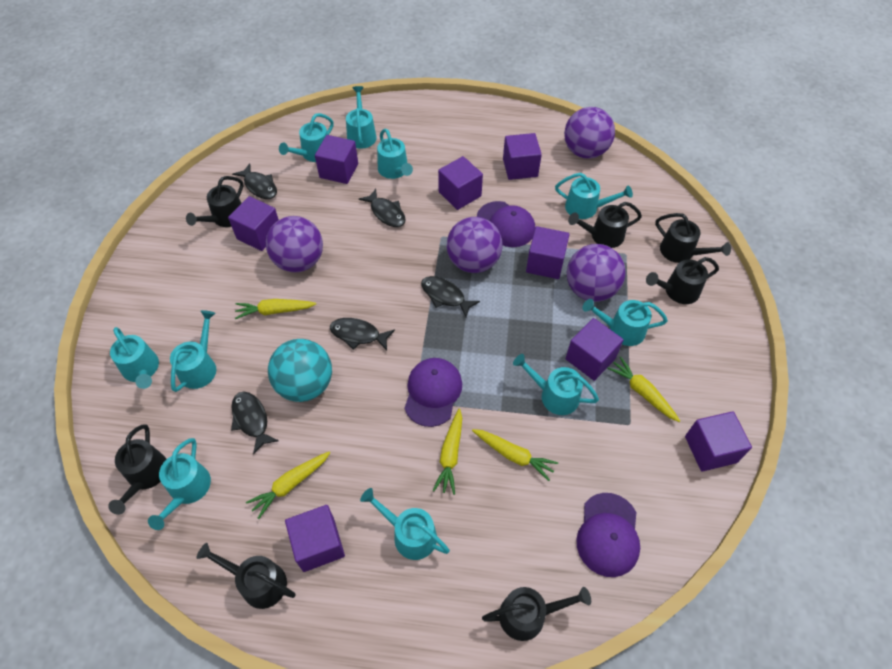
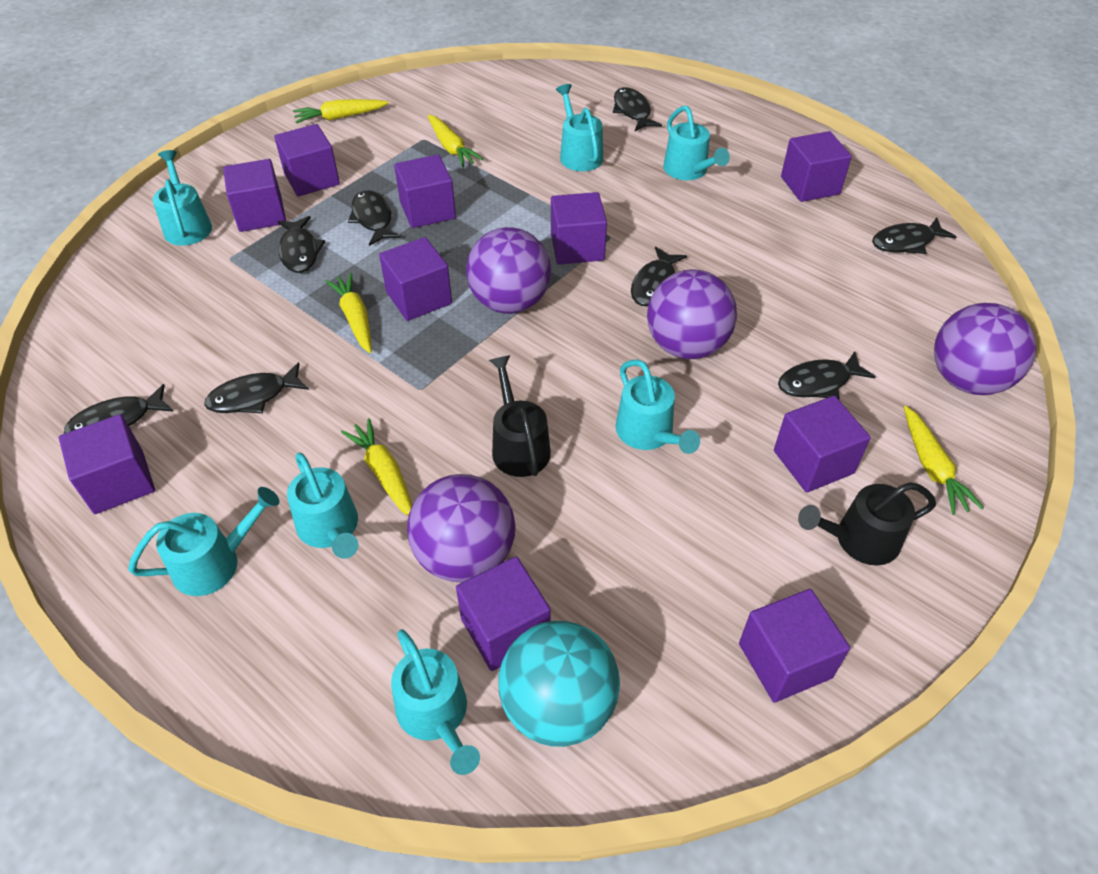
black fish: [231,391,279,455] [232,164,277,199] [330,318,395,350] [359,189,406,227] [421,276,480,317] = 5 -> [64,384,174,434] [204,362,309,413] [277,216,325,273] [348,190,401,246] [613,87,662,131] [631,247,687,306] [778,351,876,399] [872,218,956,254] = 8
black watering can: [108,424,167,515] [186,176,244,227] [196,543,295,609] [482,587,591,641] [568,202,642,248] [646,257,719,304] [655,213,731,263] = 7 -> [489,355,551,477] [798,482,936,565] = 2
purple cap: [404,358,462,427] [477,201,535,247] [576,493,640,577] = 3 -> none = 0
purple cube: [228,196,279,251] [285,505,345,572] [315,135,358,184] [438,156,483,210] [503,133,542,180] [526,226,570,279] [566,318,624,381] [685,411,752,472] = 8 -> [59,414,155,514] [223,159,286,232] [274,124,340,196] [379,237,452,321] [394,154,456,228] [456,557,551,671] [551,192,607,264] [739,589,850,703] [774,396,871,492] [781,131,852,202] = 10
turquoise watering can: [110,327,159,389] [148,438,211,530] [170,310,216,392] [279,113,334,162] [346,86,377,149] [360,488,450,560] [377,128,413,179] [513,354,599,415] [555,173,633,219] [583,299,668,346] = 10 -> [128,487,280,596] [153,150,212,246] [287,452,358,559] [391,629,480,775] [556,84,603,171] [616,360,700,454] [663,106,730,180] = 7

